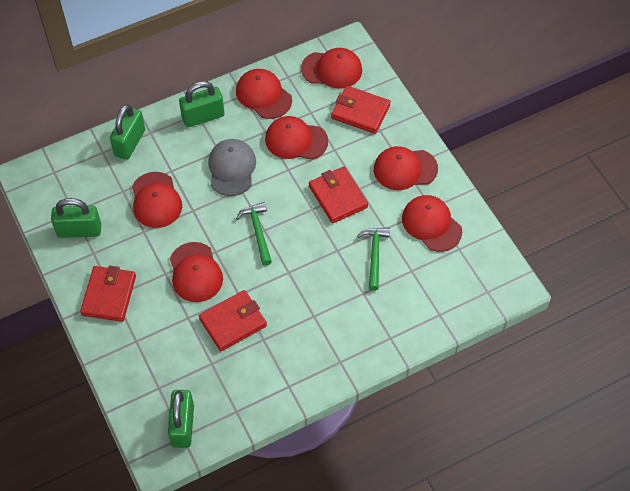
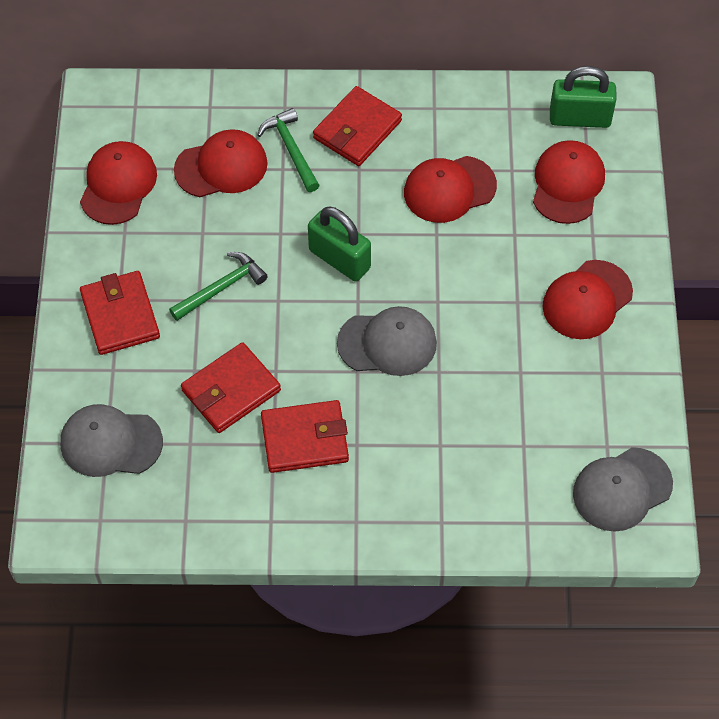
green padlock: [51,198,101,238] [110,104,145,160] [168,390,194,448] [179,81,224,127] = 4 -> [308,207,371,282] [550,66,616,128] = 2
grey cap: [208,139,256,196] = 1 -> [60,404,163,477] [337,306,437,376] [573,447,673,532] = 3
red cap: [132,172,182,228] [170,242,223,302] [236,69,292,119] [265,116,328,160] [301,48,362,88] [374,146,438,190] [402,195,462,252] = 7 -> [80,141,157,225] [174,129,268,197] [404,156,497,223] [533,140,605,224] [543,260,633,339] = 5

